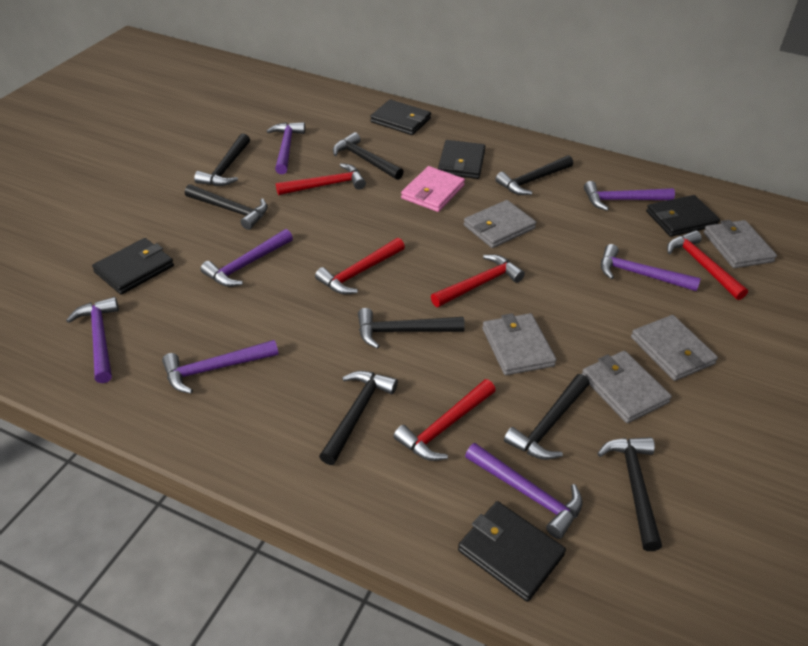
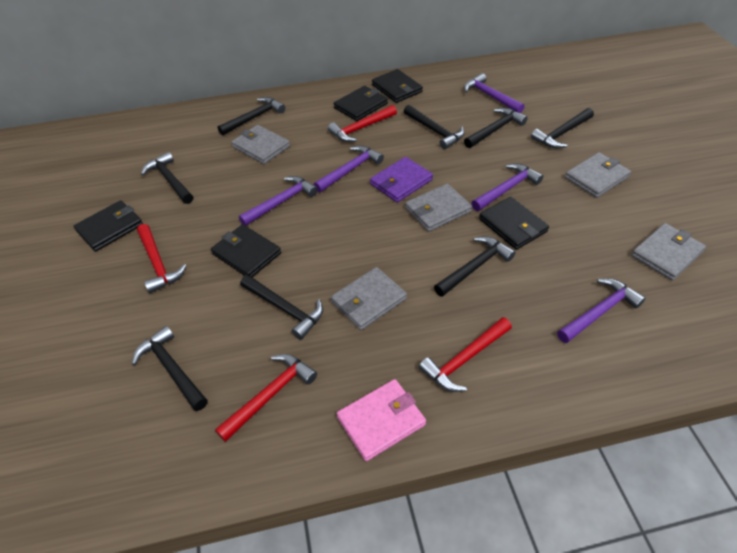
purple hammer: [66,297,119,383] [162,340,278,394] [200,229,293,287] [267,122,305,174] [465,443,583,539] [584,181,675,211] [601,244,701,291] = 7 -> [239,176,318,226] [314,145,384,193] [464,73,525,113] [471,163,543,211] [557,278,646,343] = 5
purple wallet: none = 0 -> [370,157,433,203] = 1
red hammer: [276,163,366,195] [315,238,405,294] [393,379,496,461] [431,254,525,307] [667,230,748,300] = 5 -> [137,224,186,294] [215,354,317,442] [328,105,397,142] [419,317,512,392] = 4

